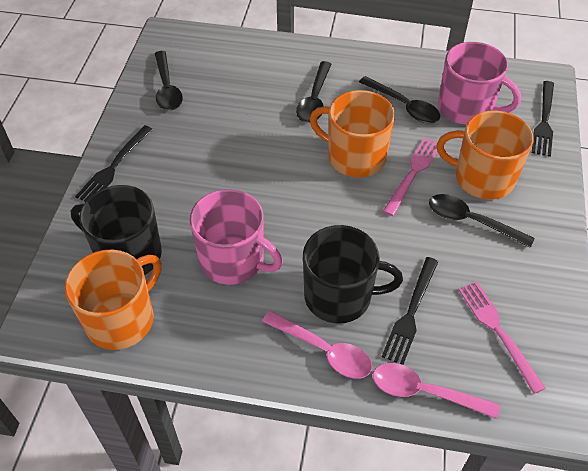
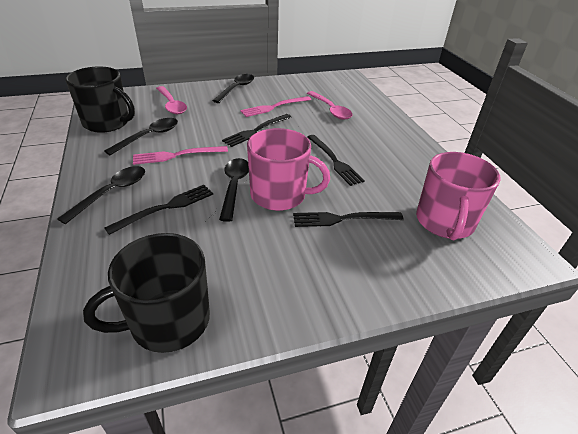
black fork: [75,125,153,202] [382,257,438,365] [532,81,554,157] = 3 -> [104,185,213,235] [222,114,292,147] [293,212,404,227] [308,135,365,186] = 4
orange mug: [65,250,162,350] [310,90,395,178] [437,111,533,199] = 3 -> none = 0

